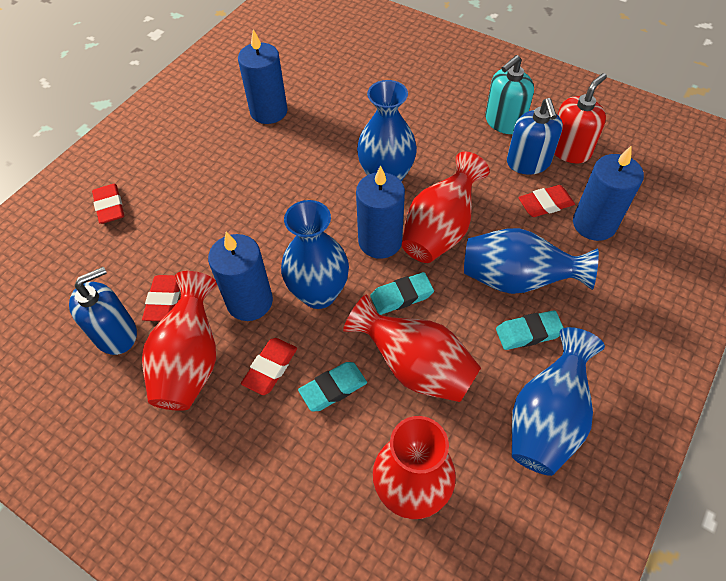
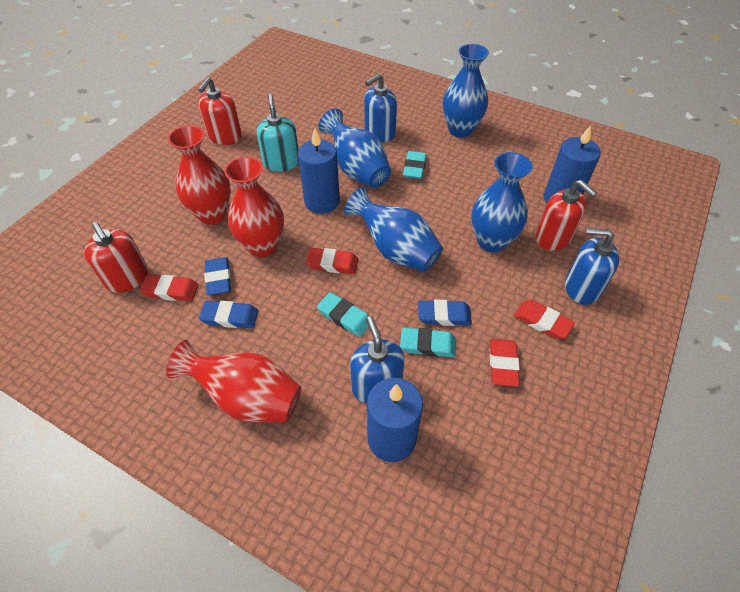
blue candle: [208,232,273,321] [238,29,288,124] [356,165,405,259] [573,146,644,241] = 4 -> [298,128,340,214] [367,378,423,462] [544,125,601,203] = 3
blue eraser: none = 0 -> [199,301,258,328] [204,257,231,295] [418,300,472,326] = 3
blue soap dispenser: [69,267,137,355] [507,98,563,175] = 2 -> [350,316,405,404] [364,73,397,142] [565,228,619,305] = 3
red soap dispenser: [554,73,607,163] = 1 -> [84,222,148,293] [198,77,242,145] [536,180,597,251] = 3
red vase: [142,271,217,411] [343,294,481,402] [373,416,456,519] [402,151,489,263] = 4 -> [166,340,301,422] [168,125,231,225] [224,157,284,257] = 3

